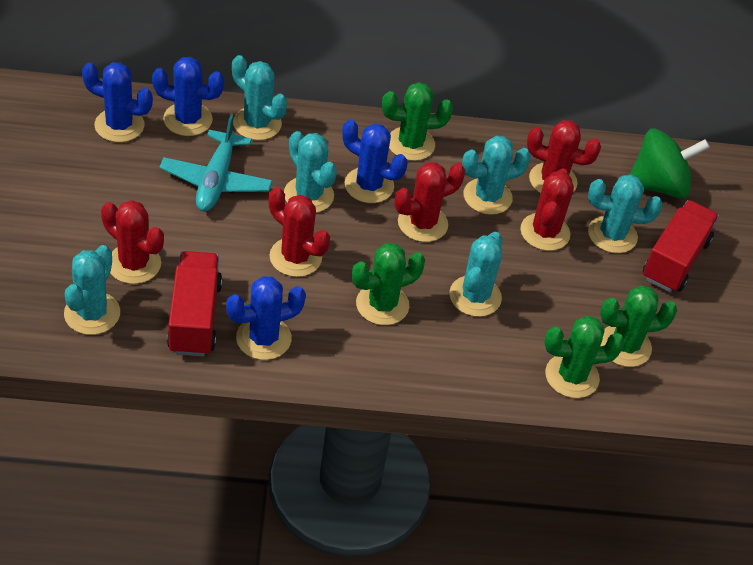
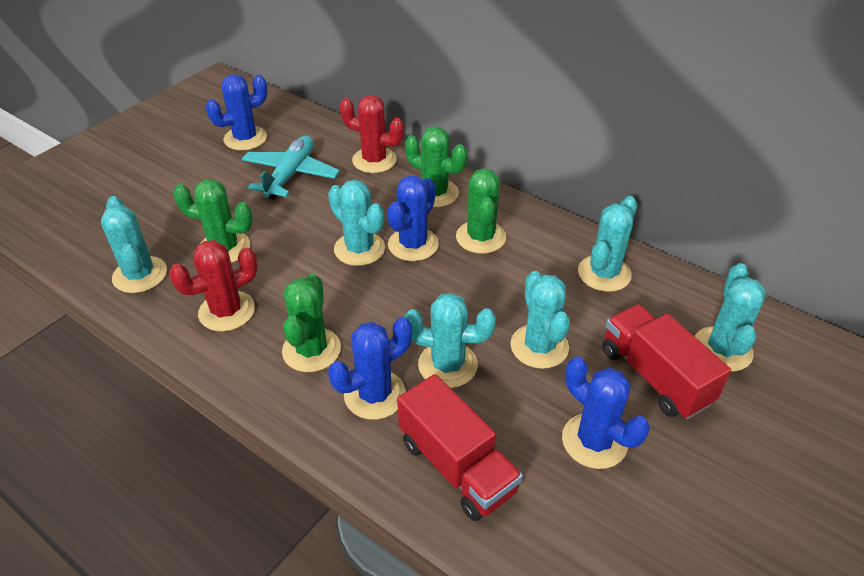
green spinning top: [629,128,710,199] = 1 -> none = 0
red cactus: [101,200,164,284] [269,187,330,277] [394,162,465,242] [520,168,574,251] [527,120,601,193] = 5 -> [169,240,258,332] [339,95,404,173] = 2

